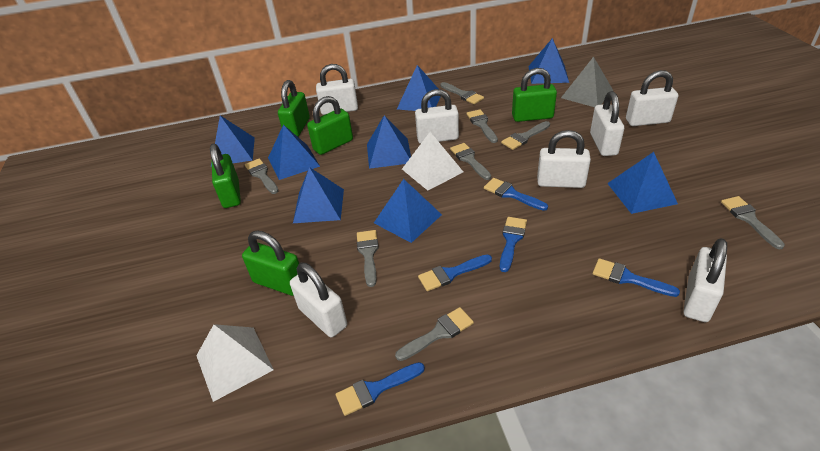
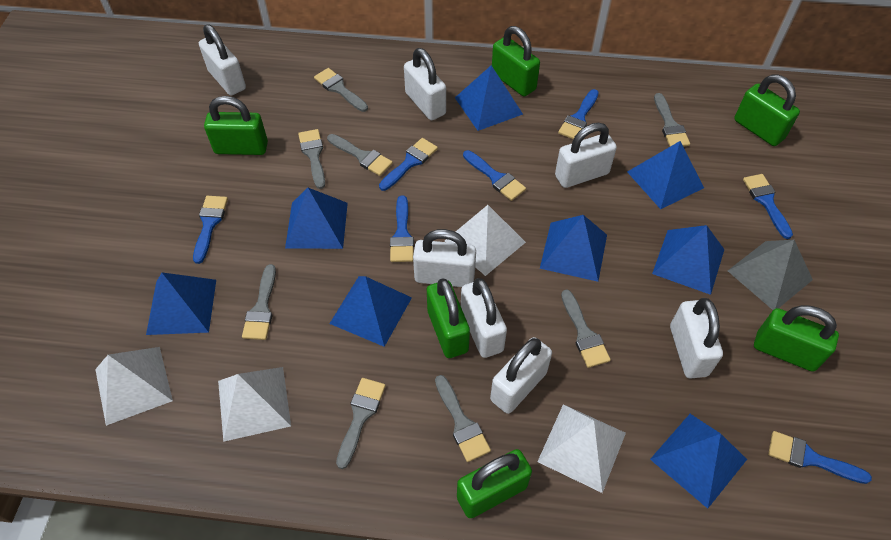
blue brush: [336,362,425,416] [418,254,492,291] [484,178,548,211] [500,217,527,272] [593,258,680,297] = 5 -> [193,196,228,264] [379,138,438,191] [390,195,414,262] [463,150,526,201] [558,89,599,139] [743,174,793,239] [768,431,872,484] = 7
green padlock: [210,143,241,208] [242,231,299,296] [278,80,310,137] [307,96,353,155] [512,68,557,122] = 5 -> [204,96,268,155] [427,279,470,358] [457,449,532,518] [492,26,540,96] [734,75,800,146] [754,305,839,372] = 6
white pyramid: [196,324,274,402] [402,132,463,191] = 2 -> [95,347,173,426] [218,367,291,442] [445,205,526,276] [537,404,626,493] = 4

